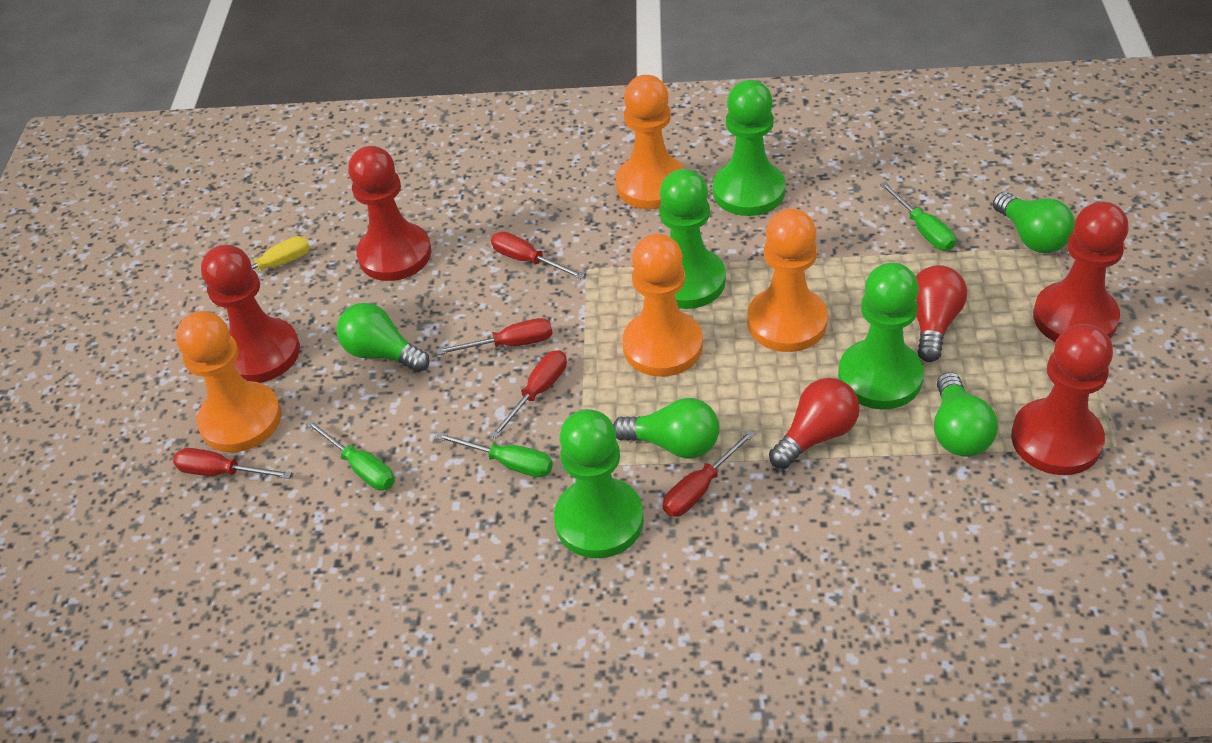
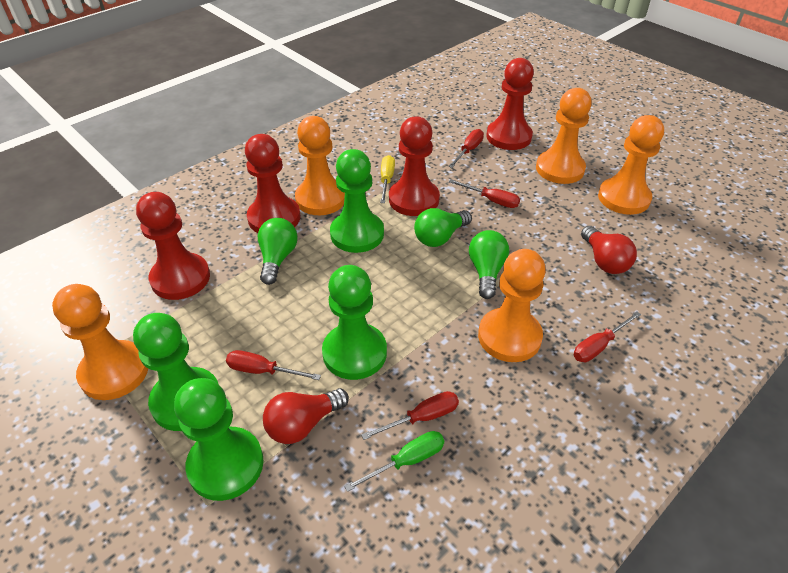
green light bulb: [336,303,430,372] [613,398,719,459] [934,372,998,457] [993,192,1075,253] = 4 -> [258,218,298,285] [414,208,472,247] [469,230,509,299] = 3
green screwdriver: [306,420,395,491] [436,432,553,477] [880,182,956,251] = 3 -> [344,431,445,492] = 1
orange pawn: [176,311,282,452] [616,75,685,209] [622,234,703,377] [747,209,828,352] = 4 -> [52,284,148,400] [295,116,345,215] [478,249,546,362] [536,88,592,184] [598,115,664,215] = 5

